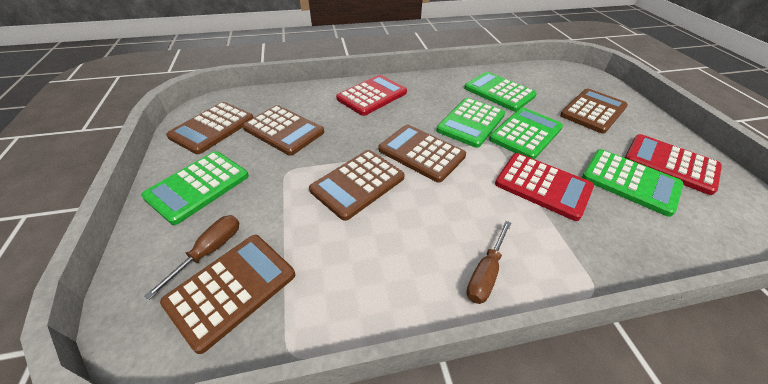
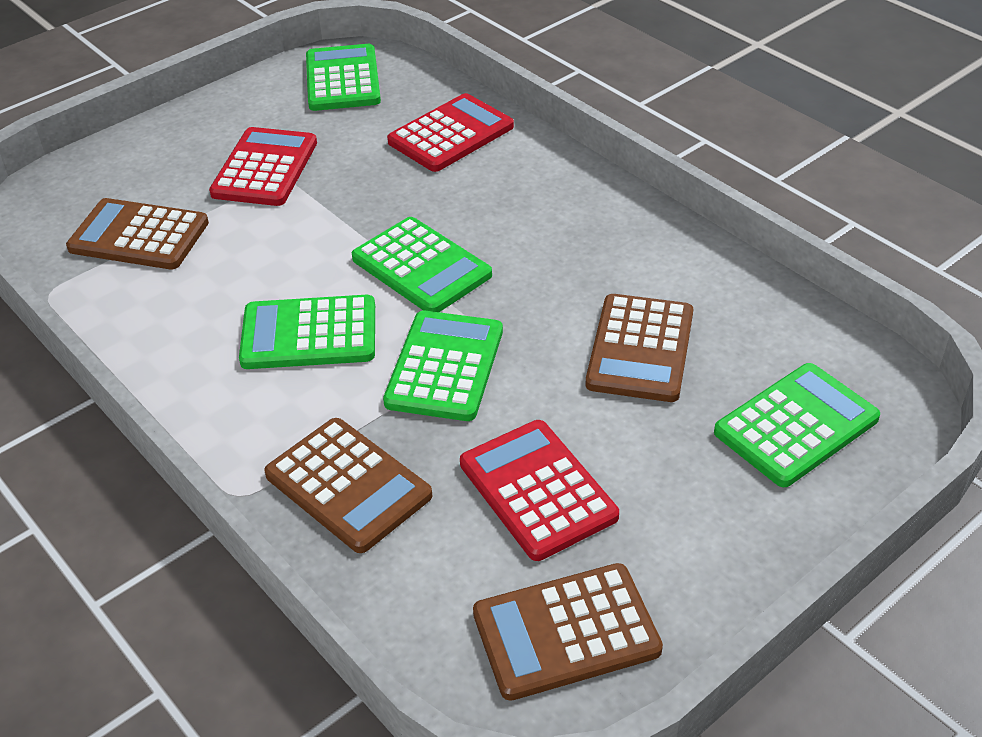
brown calculator: [160,235,295,354] [166,102,254,154] [243,105,324,156] [309,150,405,221] [379,125,466,183] [560,89,628,134] = 6 -> [66,198,209,269] [264,418,432,553] [473,563,663,701] [586,294,693,402] = 4
brown screwdriver: [144,215,239,300] [466,221,511,304] = 2 -> none = 0

